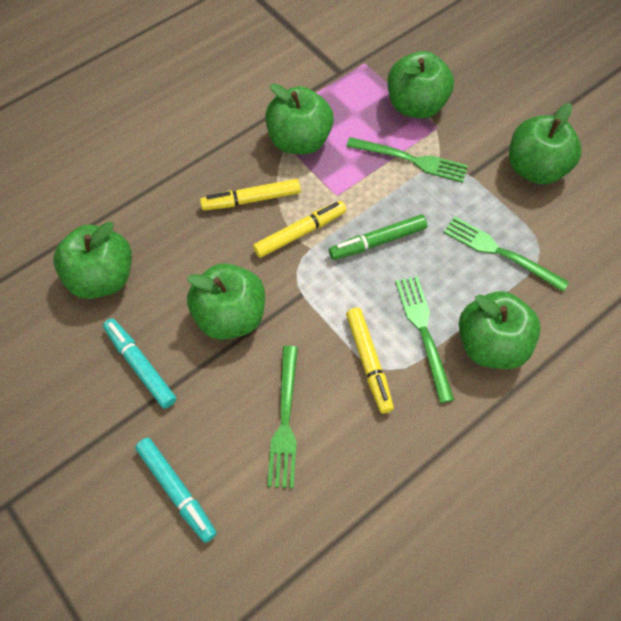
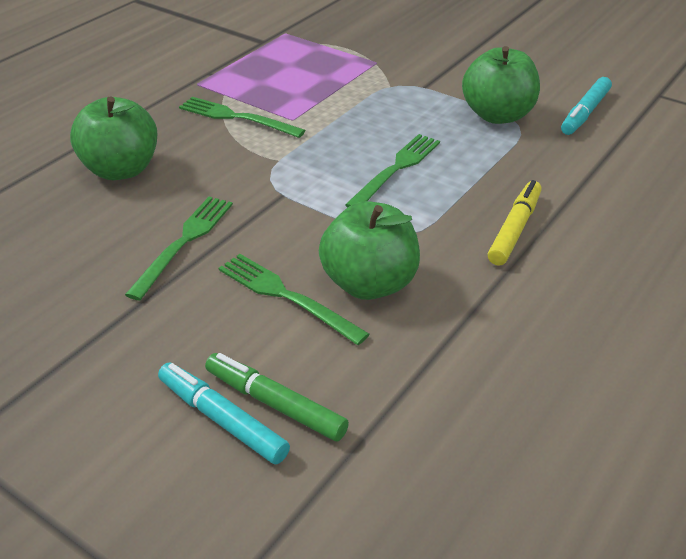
green apple: [54,221,132,299] [187,263,265,340] [265,83,334,154] [388,51,454,119] [459,291,541,369] [509,103,582,185] = 6 -> [70,96,157,180] [319,201,420,300] [462,46,540,124] = 3
yellow marker: [200,179,301,211] [253,201,346,258] [346,308,394,413] = 3 -> [488,180,542,266] = 1

